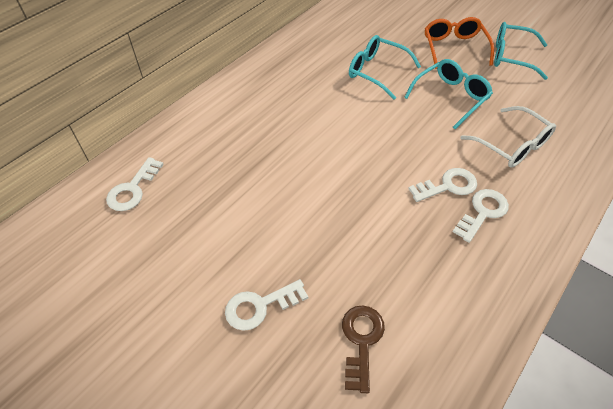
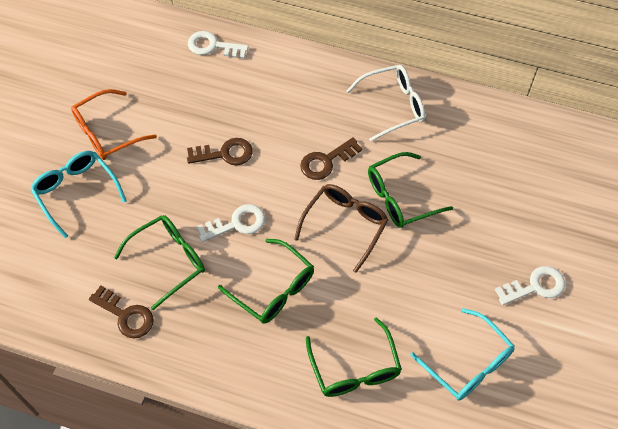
brown glasses: none = 0 -> [294,184,388,273] = 1
brown key: [342,306,385,393] = 1 -> [89,285,154,338] [187,138,253,165] [300,137,362,180] = 3
green glasses: none = 0 -> [114,215,205,310] [218,239,314,324] [306,317,402,397] [368,152,453,228] = 4
turquoise glasses: [349,35,421,100] [404,59,493,129] [494,22,548,80] = 3 -> [31,151,127,238] [410,308,515,401] = 2
white key: [106,157,164,211] [225,279,308,331] [408,168,477,202] [453,189,509,243] = 4 -> [188,31,249,59] [197,204,265,242] [495,266,565,305] = 3

